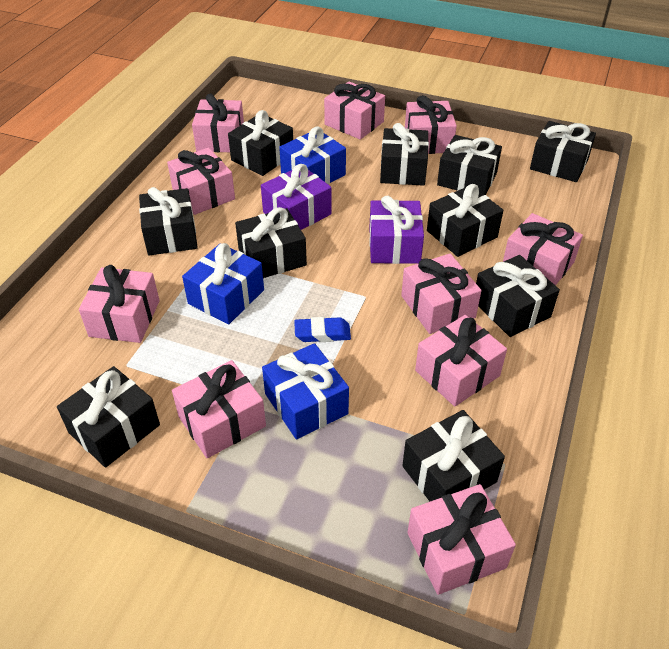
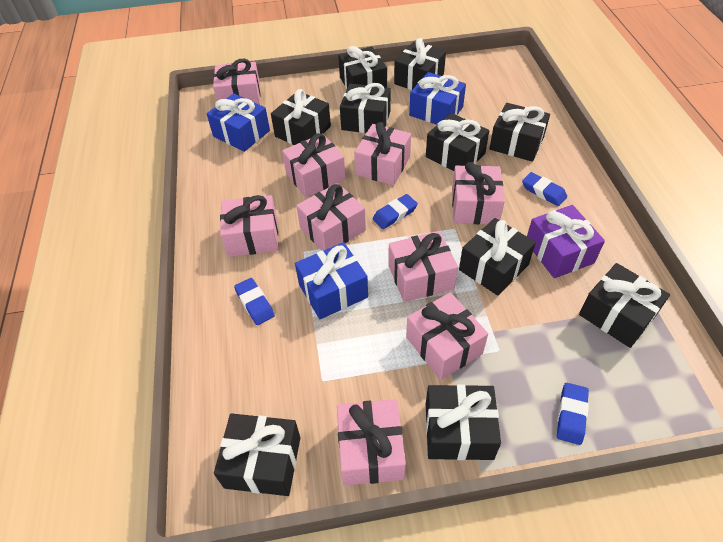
blue eraser: [294,317,351,342] = 1 -> [234,278,275,325] [373,194,418,229] [522,172,567,206] [557,383,589,445] = 4
pink gift: [79,265,160,343] [167,148,235,215] [172,360,266,458] [192,93,244,152] [324,82,385,140] [401,254,481,334] [405,95,457,154] [407,484,516,595] [415,315,507,407] [503,213,583,285] = 10 -> [213,59,260,105] [220,195,278,257] [282,133,346,197] [296,183,366,251] [337,399,406,486] [354,122,411,185] [388,231,458,302] [406,292,488,380] [452,162,505,224] = 9
purple gift: [261,164,331,230] [369,196,424,264] = 2 -> [527,205,605,278] = 1

